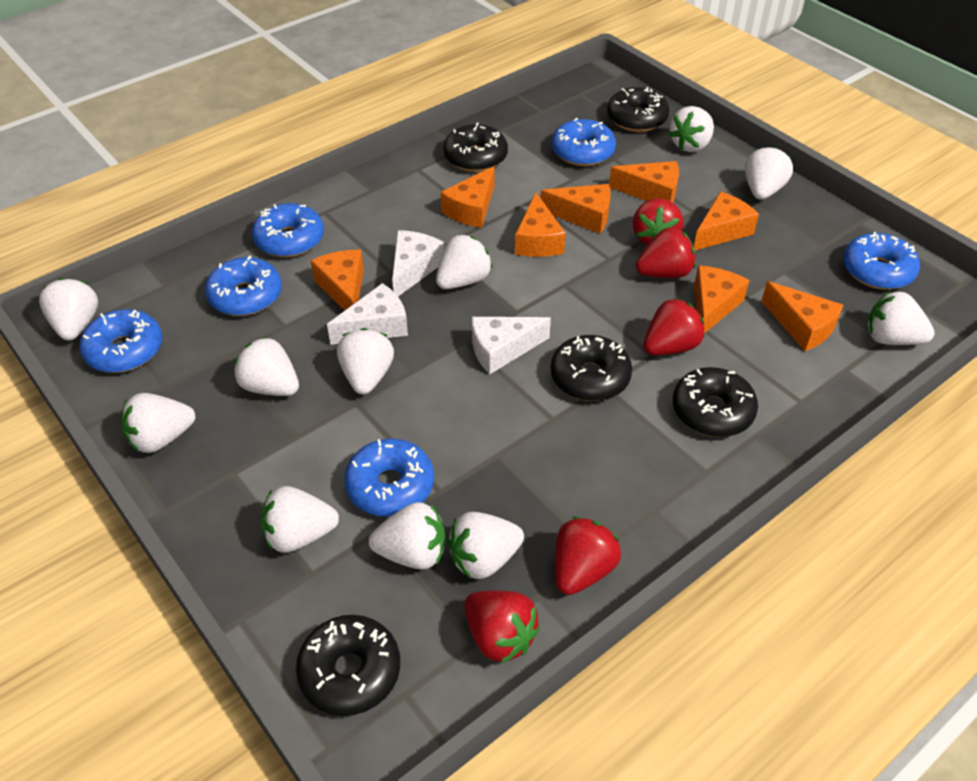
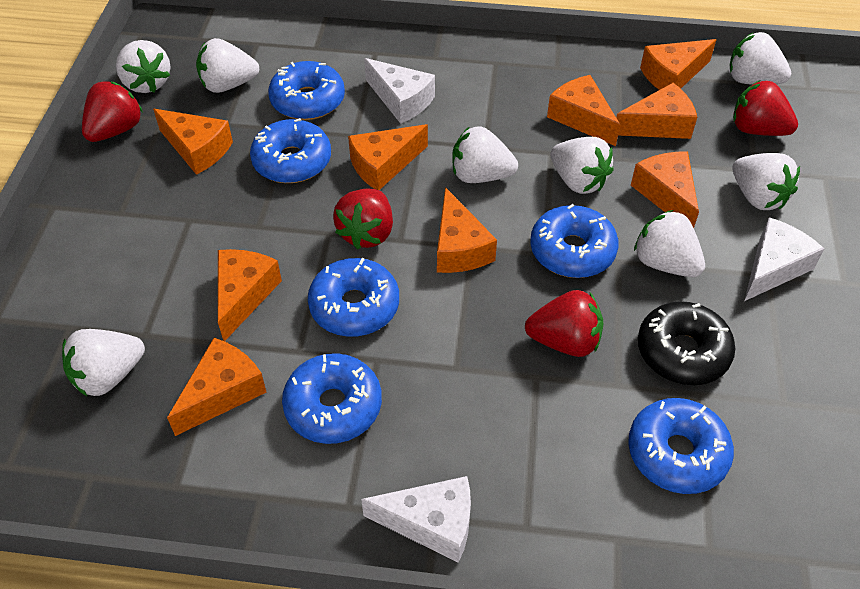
black donut: [296,615,400,716] [443,122,508,172] [550,335,632,401] [607,87,669,132] [673,367,758,437] = 5 -> [638,301,735,385] = 1
orange cheese: [311,250,364,311] [441,166,494,228] [515,193,566,257] [541,184,611,234] [609,161,679,203] [694,191,759,251] [694,266,750,334] [761,281,843,351] = 8 -> [153,109,233,175] [167,338,267,436] [218,249,282,341] [348,124,428,190] [437,187,497,273] [547,75,620,146] [616,83,697,139] [631,151,699,228] [640,39,716,90] = 9
red strawberry: [464,590,540,664] [555,516,621,595] [633,198,683,245] [636,227,696,278] [643,298,705,355] = 5 -> [82,82,143,142] [333,189,393,249] [525,290,604,357] [733,80,798,136] = 4
white strawberry: [39,278,98,341] [122,393,195,453] [235,337,299,396] [260,486,339,553] [337,328,394,394] [369,502,446,570] [436,234,492,289] [448,512,524,579] [668,106,714,152] [745,146,793,200] [867,291,935,345] = 11 -> [62,329,145,397] [116,40,171,93] [196,38,259,93] [452,127,518,183] [550,137,614,194] [634,210,705,277] [729,32,791,85] [732,153,800,210] = 8

